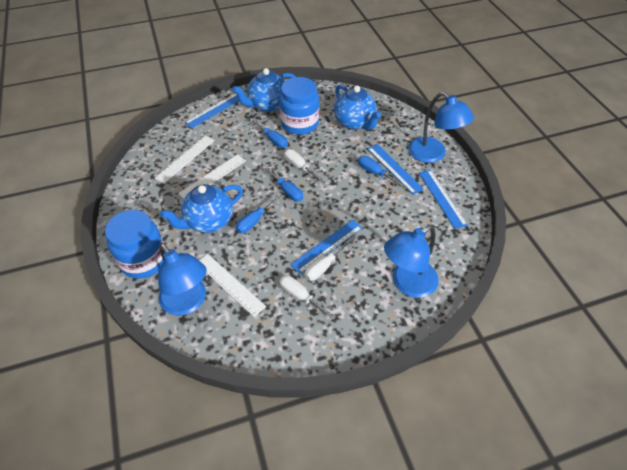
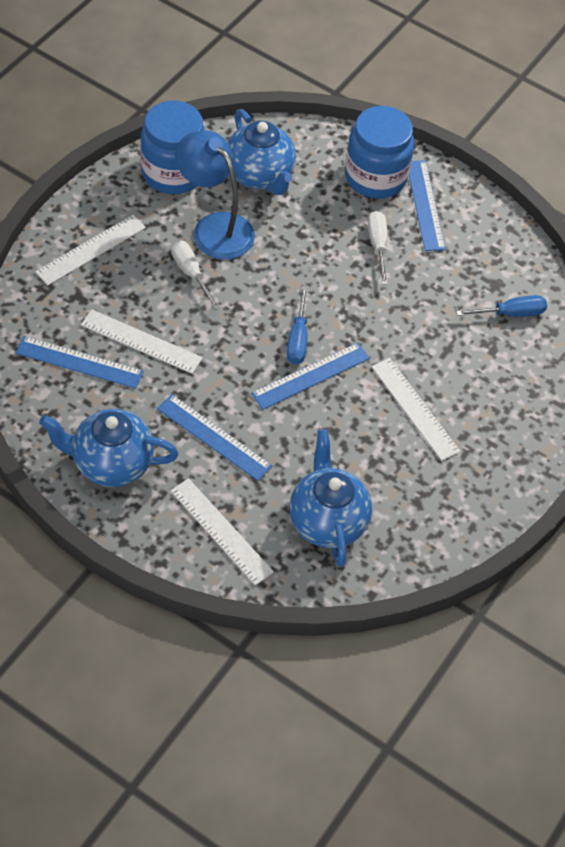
blue lamp: [158,243,207,316] [384,225,439,298] [408,92,474,163] = 3 -> [175,130,255,259] = 1
blue screwdriver: [236,193,281,233] [250,119,288,148] [262,166,303,202] [358,156,406,188] = 4 -> [287,286,308,364] [456,295,547,317] = 2
white ruler: [155,135,215,184] [178,154,246,198] [199,254,266,317] = 3 -> [35,215,146,286] [81,309,203,374] [170,478,274,586] [371,358,460,461] = 4
white screwdriver: [279,275,336,320] [284,149,325,183] [304,238,354,281] = 3 -> [171,240,220,310] [368,211,388,285] = 2

